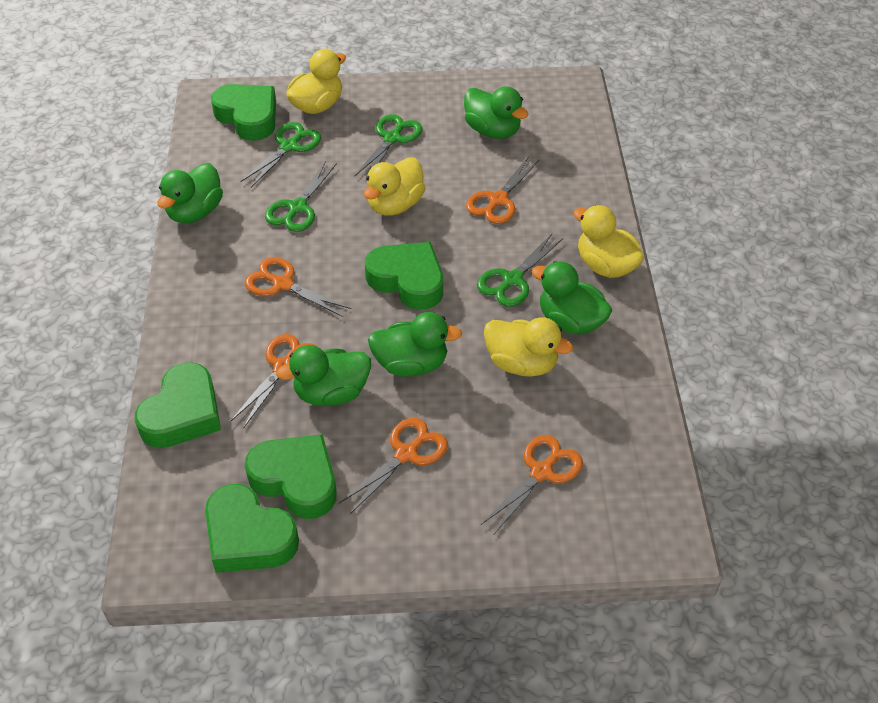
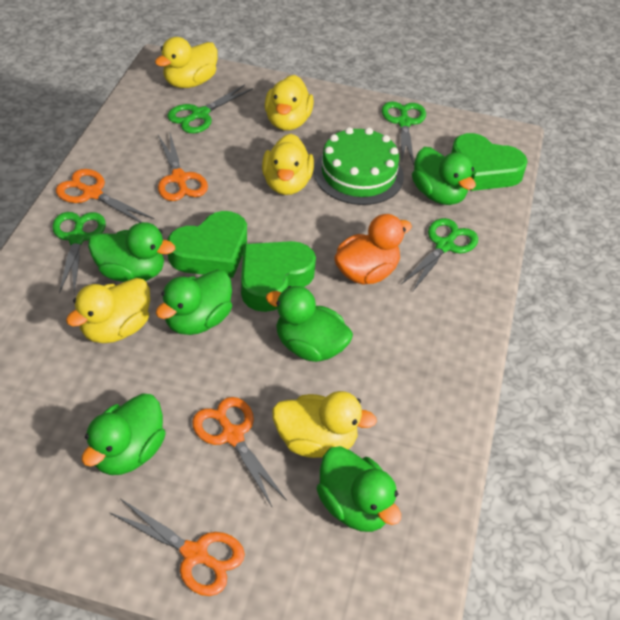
green cake: none = 0 -> [314,127,404,205] = 1
green duck: [157,163,223,223] [276,345,371,406] [368,312,462,377] [464,86,529,139] [532,261,612,335] = 5 -> [82,393,166,475] [88,222,175,282] [156,270,232,335] [266,286,353,362] [317,446,401,532] [412,147,476,205] = 6
green heart: [135,362,221,448] [205,484,299,573] [211,84,276,141] [245,434,337,519] [365,242,443,310] = 5 -> [167,211,247,278] [241,241,316,312] [451,133,528,191] = 3
orange duck: none = 0 -> [334,214,412,285] = 1
orange scissors: [230,334,316,429] [244,257,351,317] [339,418,448,514] [466,156,540,224] [481,435,583,534] = 5 -> [56,169,154,223] [109,499,245,596] [158,133,208,201] [192,397,287,507] = 4
yellow duck: [286,49,346,114] [364,157,426,216] [484,317,573,377] [573,205,644,278] = 4 -> [66,278,150,343] [155,37,218,88] [262,134,314,195] [265,75,314,130] [272,391,377,458] = 5

